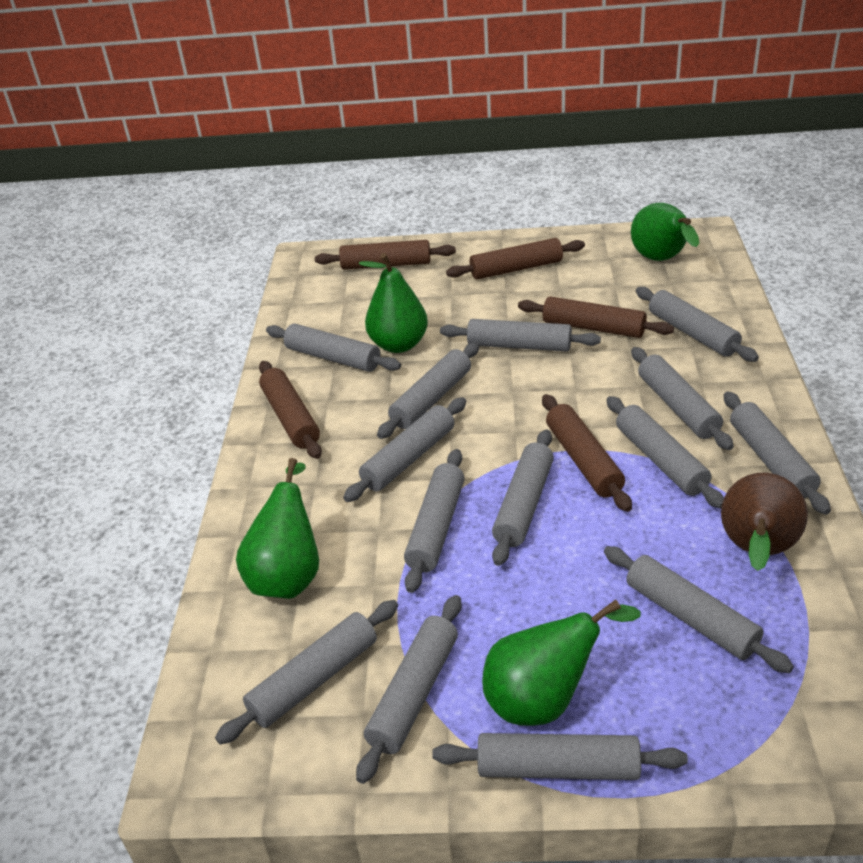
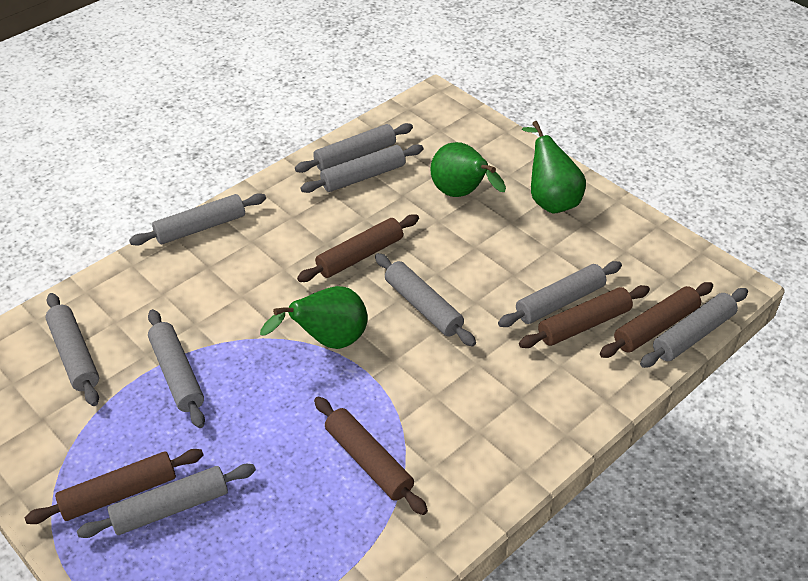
brown pear: [721,473,808,571] = 1 -> none = 0
green pear: [236,458,319,599] [359,253,428,353] [482,599,641,726] [631,203,699,261] = 4 -> [260,286,368,349] [430,142,506,197] [522,121,586,213] = 3
grey rolling pin: [215,600,398,745] [266,323,401,372] [343,397,466,502] [356,595,462,784] [377,342,479,439] [404,449,465,593] [432,733,688,780] [440,319,601,352] [492,429,554,566] [604,546,794,673] [606,396,724,508] [631,347,734,450] [636,287,759,362] [724,392,831,515] = 14 -> [46,293,99,406] [77,464,256,538] [129,193,266,246] [148,309,205,428] [295,123,413,173] [300,144,423,193] [375,253,476,347] [498,261,622,327] [640,288,748,368] = 9

